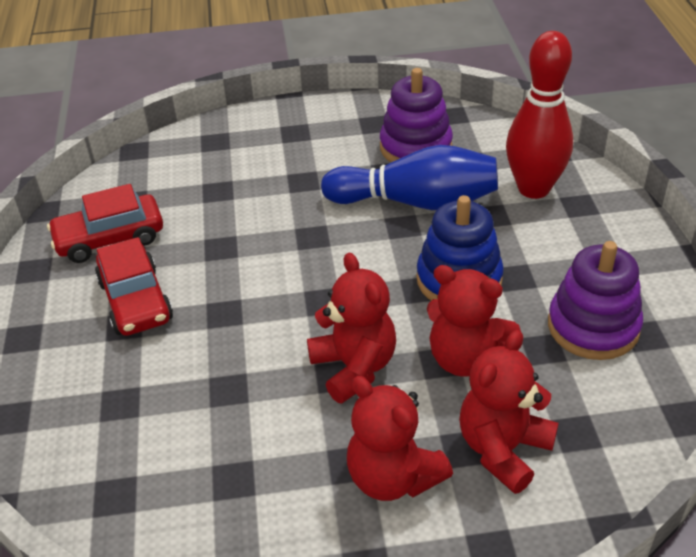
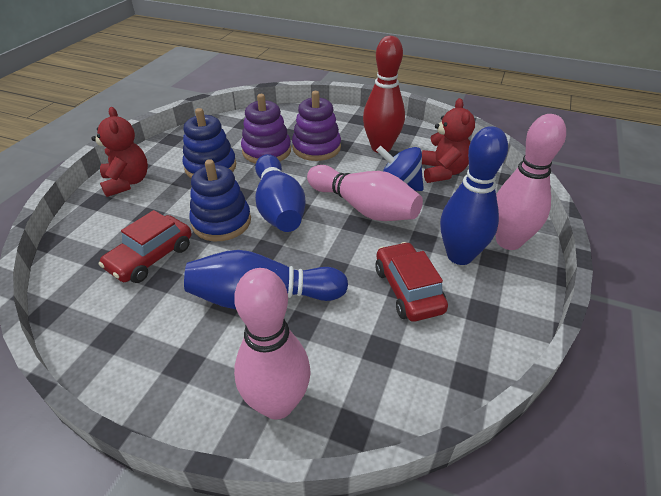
blue bowling pin: [321,145,498,210] = 1 -> [184,250,348,309] [255,154,306,232] [440,126,508,265] = 3
blue spinning top: none = 0 -> [376,146,424,191] = 1
blue stacking toy: [416,195,504,301] = 1 -> [183,108,236,178] [189,159,251,241] = 2
pink bowling pin: none = 0 -> [234,268,311,420] [307,165,423,221] [495,114,566,250] = 3
red teddy bear: [307,253,396,404] [347,376,453,501] [427,265,521,377] [459,330,559,494] = 4 -> [91,107,148,197] [422,98,475,183] = 2

